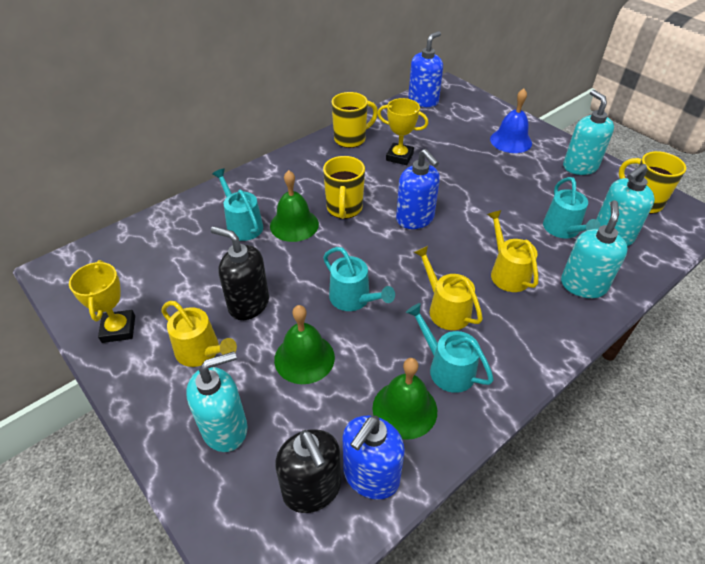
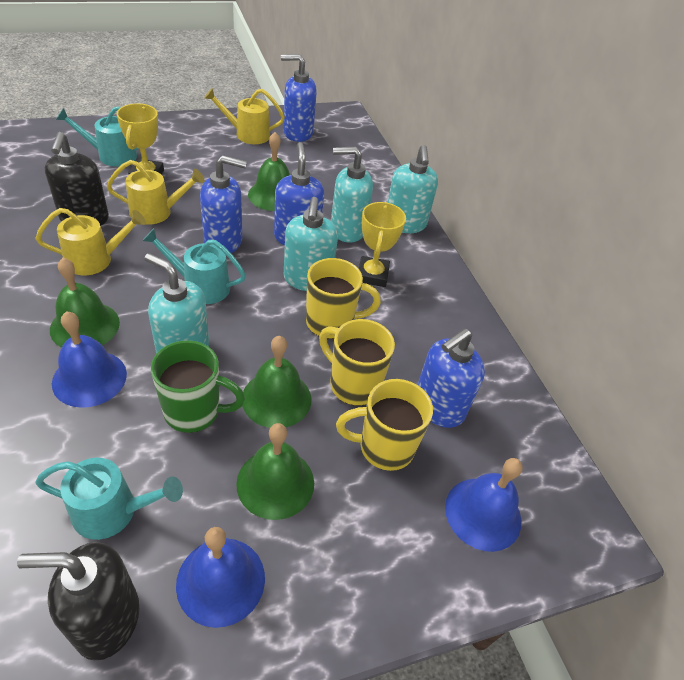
blue bell: [490,89,532,153] = 1 -> [52,311,127,408] [176,527,265,628] [445,458,523,552] = 3
blue soap dispenser: [342,415,405,500] [396,149,440,229] [408,31,443,107] = 3 -> [200,155,247,253] [274,142,324,245] [281,54,317,142] [417,328,485,428] = 4
green bell: [270,170,319,242] [274,305,335,384] [372,358,437,440] = 3 -> [50,258,120,348] [236,423,314,520] [242,336,312,428] [248,132,290,211] = 4
green mug: none = 0 -> [151,340,245,433] = 1
turquoise watering can: [212,168,263,241] [323,247,395,311] [406,303,494,393] [543,177,600,238] = 4 -> [35,458,183,540] [56,107,139,167] [142,228,246,304] = 3

